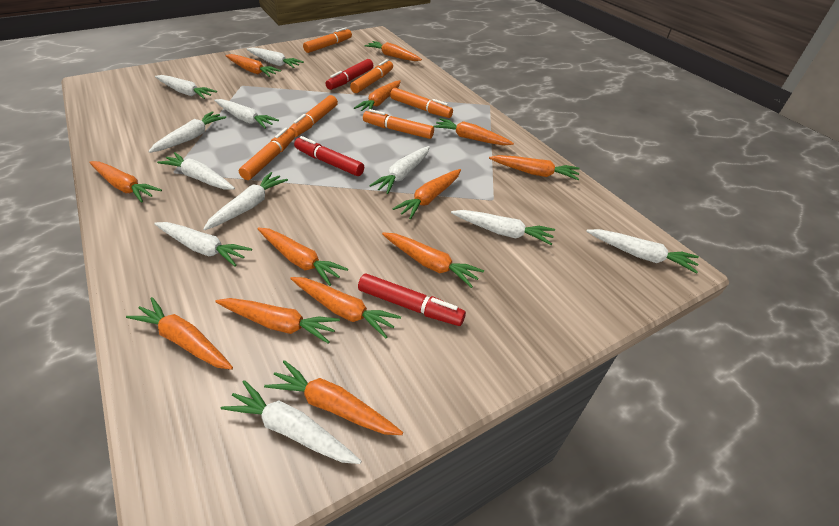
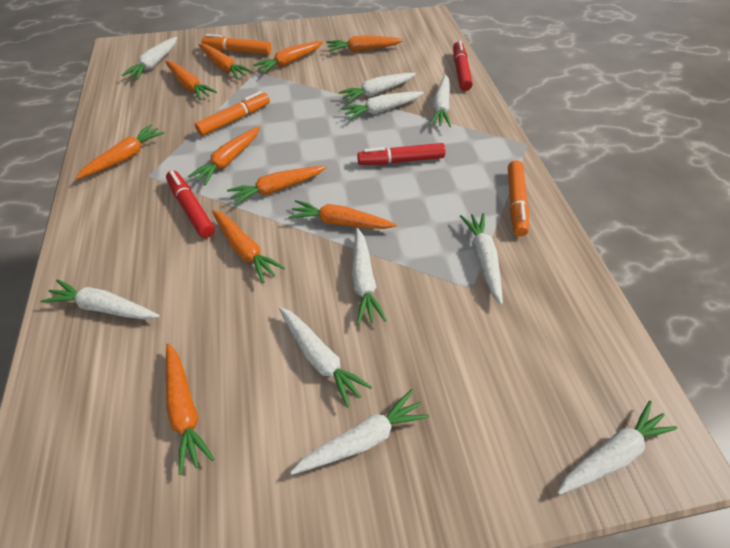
orange carrot: [89,161,162,203] [126,297,233,370] [215,298,340,344] [225,54,281,77] [257,228,348,286] [264,360,403,435] [290,277,401,338] [354,80,401,111] [365,41,422,61] [382,233,484,288] [392,169,461,219] [433,118,514,145] [489,155,580,180] = 13 -> [76,124,165,179] [165,61,217,100] [166,343,215,475] [188,126,260,185] [198,44,253,79] [212,210,285,283] [227,166,326,206] [253,41,323,74] [288,200,397,229] [326,35,403,52] = 10
orange marker: [239,128,295,180] [289,95,338,137] [303,27,352,53] [350,59,393,93] [363,109,434,139] [390,88,453,118] = 6 -> [195,91,270,136] [201,34,271,55] [508,161,529,236] = 3
white carrot: [148,111,226,153] [154,222,252,266] [155,75,217,99] [157,152,235,190] [203,172,288,230] [214,99,279,129] [221,380,362,464] [247,47,304,68] [369,146,430,194] [451,210,555,245] [586,229,699,274] = 11 -> [40,279,160,320] [122,37,177,80] [279,307,372,408] [290,389,429,475] [339,73,416,103] [341,91,424,121] [352,228,387,325] [429,74,451,127] [460,213,503,305] [557,401,678,495] = 10

